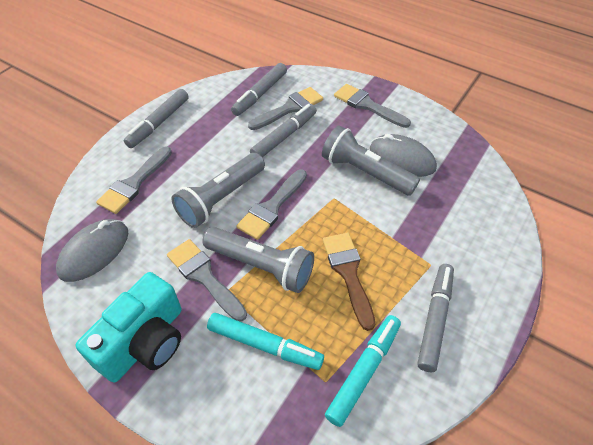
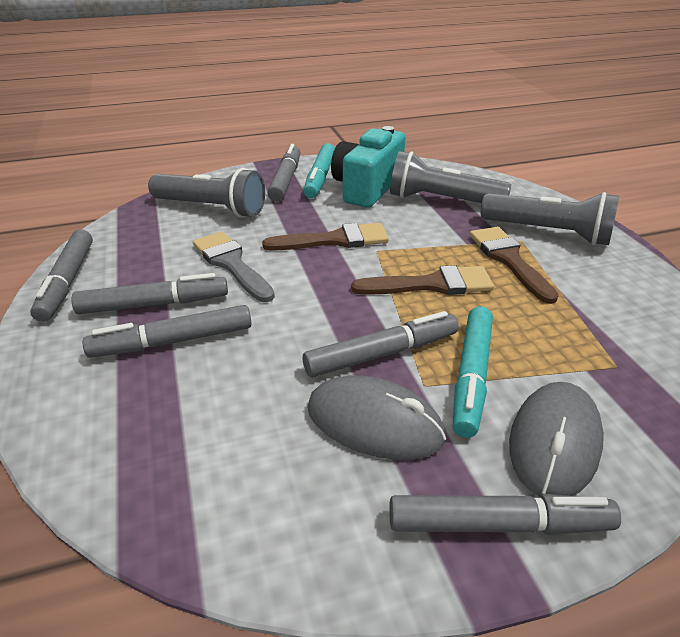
brown brush: [323,233,375,331] = 1 -> [262,223,389,251] [351,265,494,295] [469,227,559,304] = 3
grey brush: [96,146,172,214] [167,239,247,322] [236,169,307,240] [248,87,323,130] [334,84,411,128] = 5 -> [193,231,275,302] = 1
grey marker: [124,89,189,148] [231,63,287,116] [250,104,317,157] [417,264,454,372] = 4 -> [30,229,93,322] [71,273,228,314] [82,305,252,358] [268,144,300,202] [303,311,459,377] [389,494,621,535] = 6

